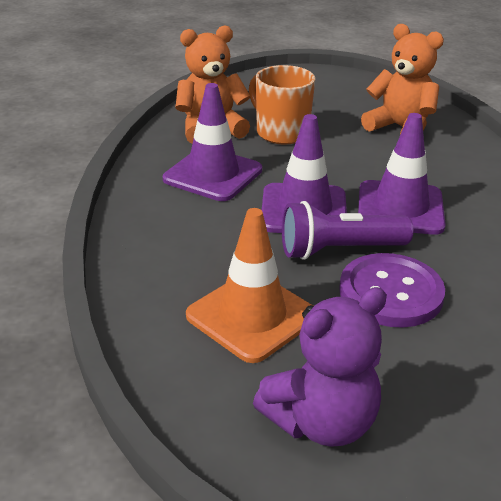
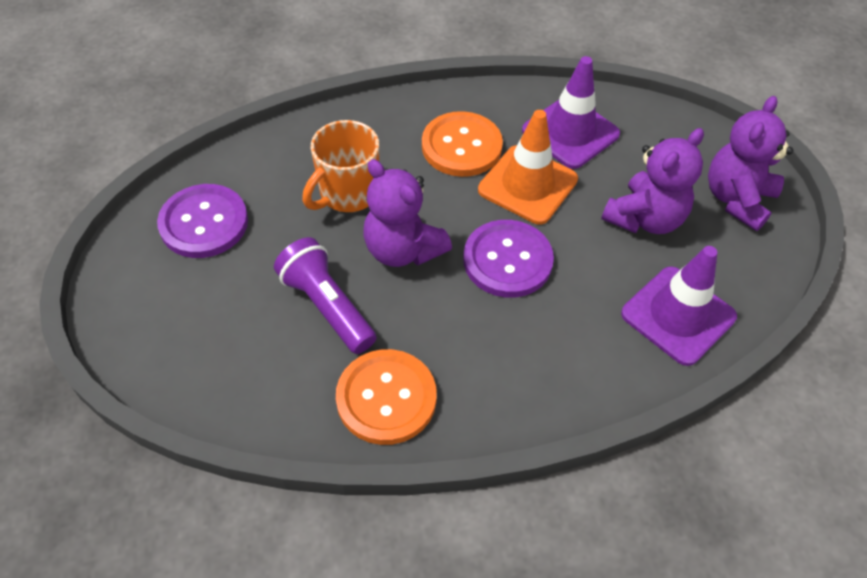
orange button: none = 0 -> [336,349,437,445] [422,111,503,177] = 2
orange teddy bear: [175,25,251,144] [361,24,444,134] = 2 -> none = 0
purple button: [339,253,445,327] = 1 -> [157,184,248,258] [463,220,554,298] = 2
purple teddy bear: [253,287,387,447] = 1 -> [364,159,452,267] [601,128,704,234] [708,96,793,231] = 3
purple traffic cone: [163,83,262,201] [262,114,347,233] [358,113,446,235] = 3 -> [522,56,620,169] [621,246,737,366] = 2

